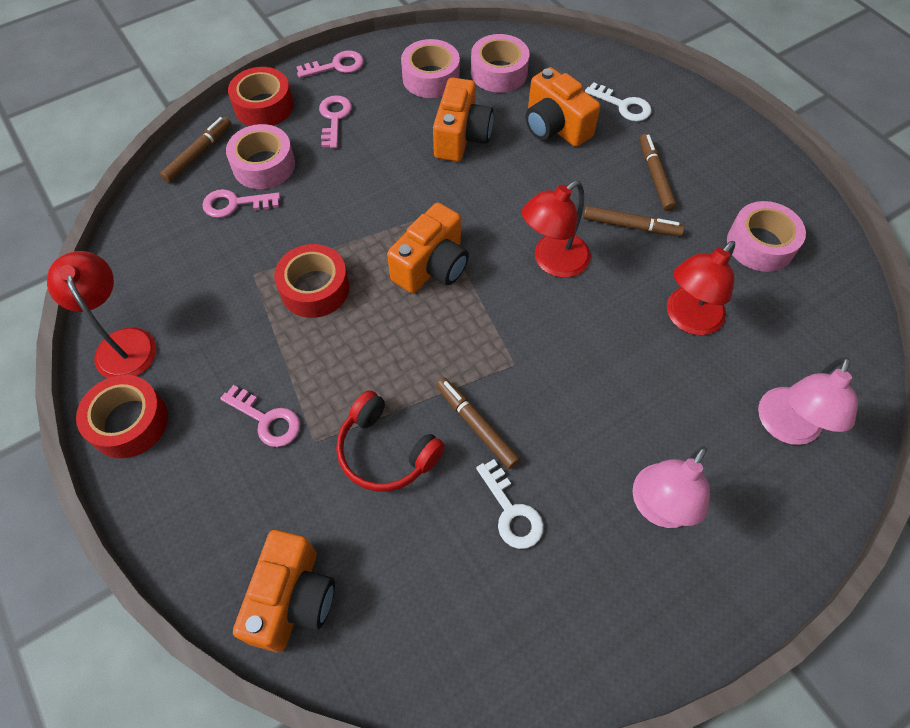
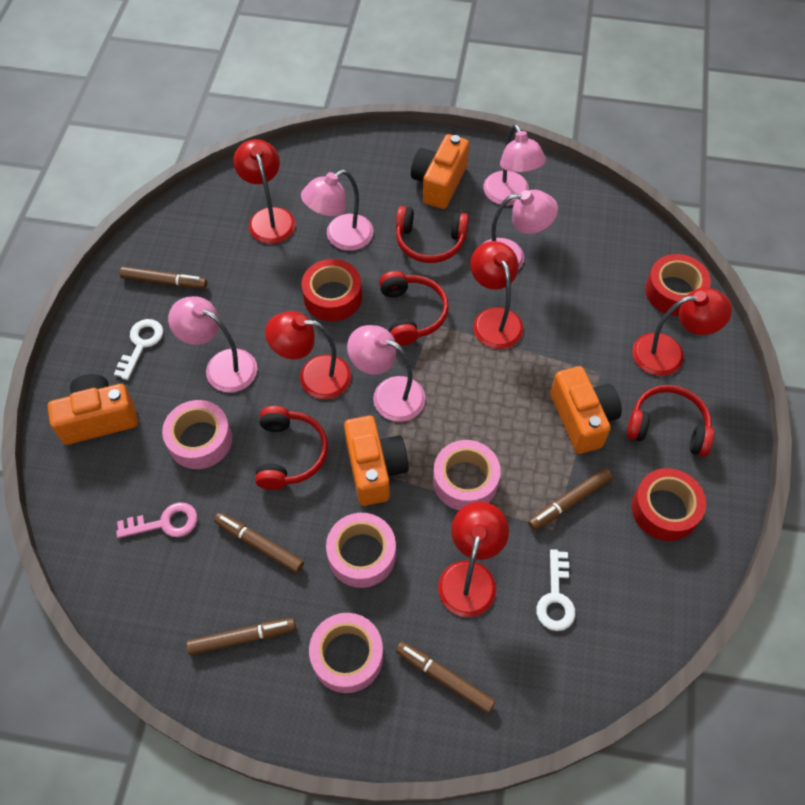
brown marker: [160,117,231,183] [436,378,520,469] [583,206,685,236] [640,134,677,211] = 4 -> [120,267,207,289] [186,618,296,655] [214,513,304,573] [396,642,495,713] [528,468,612,530] = 5
pink key: [202,189,280,218] [220,385,300,447] [297,50,364,78] [319,95,352,148] = 4 -> [116,502,197,538] = 1
pink lamp: [632,446,710,528] [758,357,858,445] = 2 -> [168,296,257,393] [301,170,374,251] [347,325,426,422] [483,124,546,206] [484,190,558,270] = 5
red headphones: [336,390,445,492] = 1 -> [255,406,328,490] [379,271,449,346] [396,206,469,263] [627,385,714,457] = 4
red lamp: [47,251,156,378] [522,181,591,278] [667,241,735,335] = 3 -> [233,139,296,244] [265,311,351,399] [438,502,509,617] [470,241,523,349] [633,287,732,376] = 5

